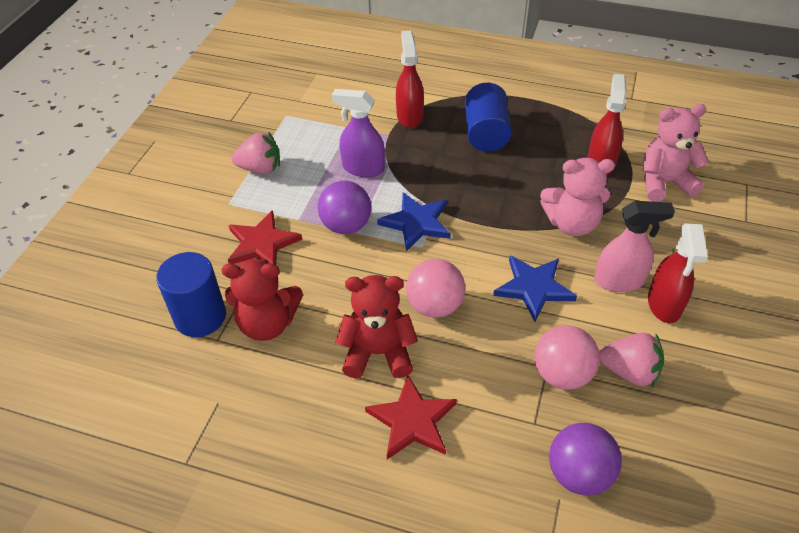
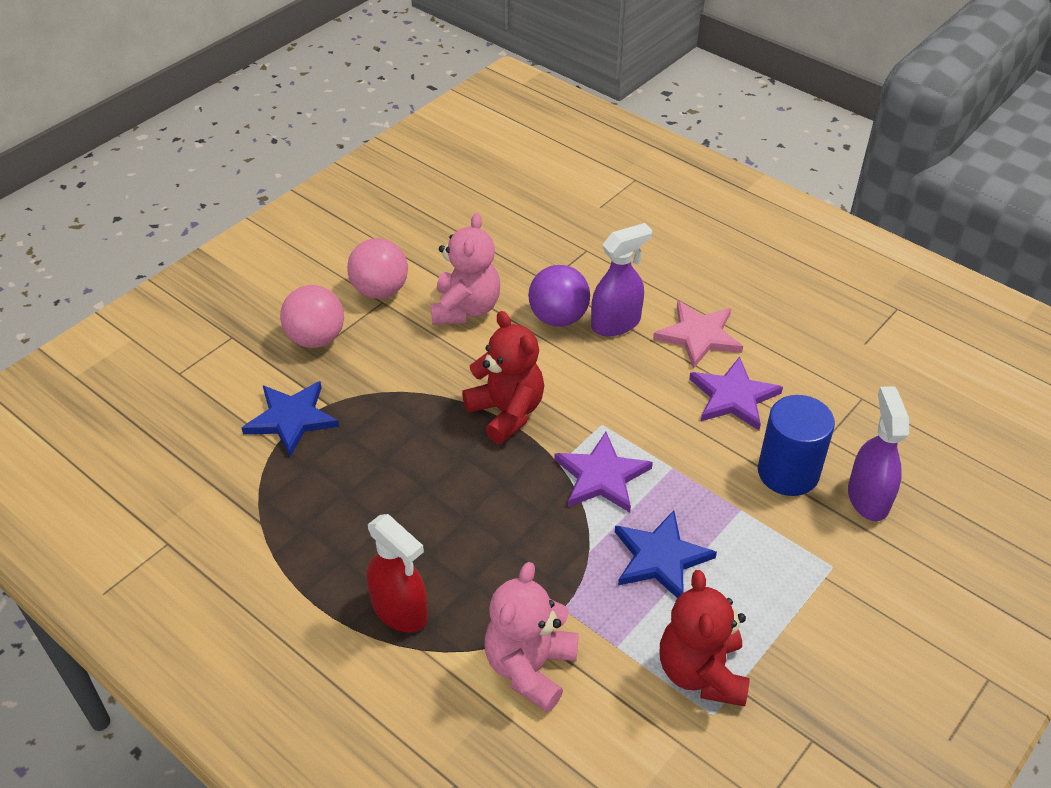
blue cylinder: [156,252,226,337] [465,83,512,152] = 2 -> [758,395,835,496] = 1
pink spray bottle: [594,201,675,292] = 1 -> none = 0
pink star: none = 0 -> [653,300,743,369] = 1
pink strawberry: [231,132,280,174] [599,333,664,387] = 2 -> none = 0
purple ball: [318,181,371,234] [549,423,622,495] = 2 -> [528,265,590,327] = 1
purple spray bottle: [332,89,385,177] = 1 -> [591,223,652,336] [848,386,909,521] = 2
purple star: none = 0 -> [554,432,653,512] [689,356,783,430] = 2
red spray bottle: [396,31,424,128] [587,74,626,175] [648,223,708,323] = 3 -> [367,514,428,633] = 1
red star: [228,210,302,265] [365,375,457,460] = 2 -> none = 0

